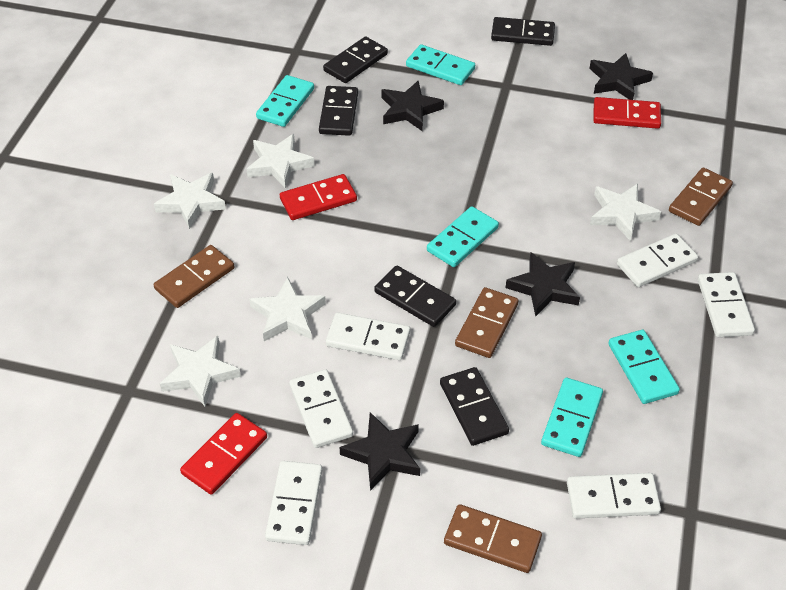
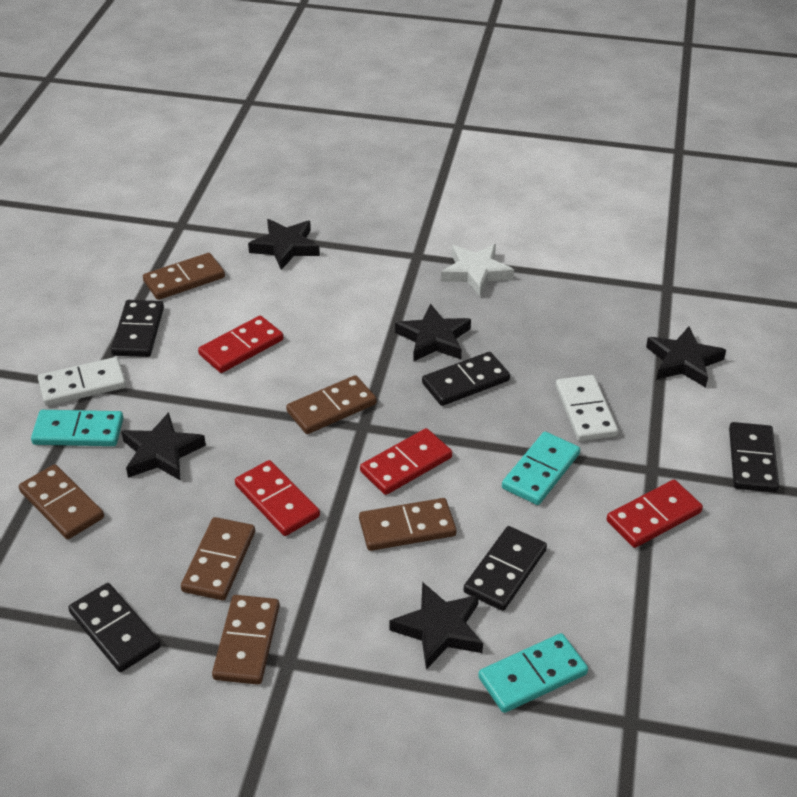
black star: [339,412,420,491] [382,80,444,131] [506,252,580,317] [589,53,653,100] = 4 -> [121,412,206,481] [248,219,320,270] [389,582,483,670] [395,303,471,362] [646,327,726,387] = 5
brown domino: [154,245,234,308] [444,504,542,573] [455,287,518,358] [669,168,733,226] = 4 -> [19,464,104,539] [143,253,225,300] [181,517,255,600] [212,595,280,685] [286,375,377,434] [359,498,457,551] = 6
red domino: [180,413,267,495] [280,174,357,220] [593,97,661,129] = 3 -> [198,316,283,373] [235,460,320,536] [360,428,452,495] [607,480,703,548] = 4
turquoise domino: [256,75,314,127] [406,44,475,85] [427,206,499,267] [541,378,603,457] [608,330,680,404] = 5 -> [31,410,123,446] [478,633,588,713] [502,432,580,505] = 3
white domino: [265,461,322,545] [289,369,353,448] [326,313,410,360] [567,473,661,519] [617,234,698,287] [698,272,755,337] = 6 -> [38,357,126,406] [556,375,618,441] = 2
white star: [154,173,226,229] [160,336,241,407] [246,134,314,189] [249,277,326,341] [590,184,661,241] = 5 -> [441,244,514,297] = 1

